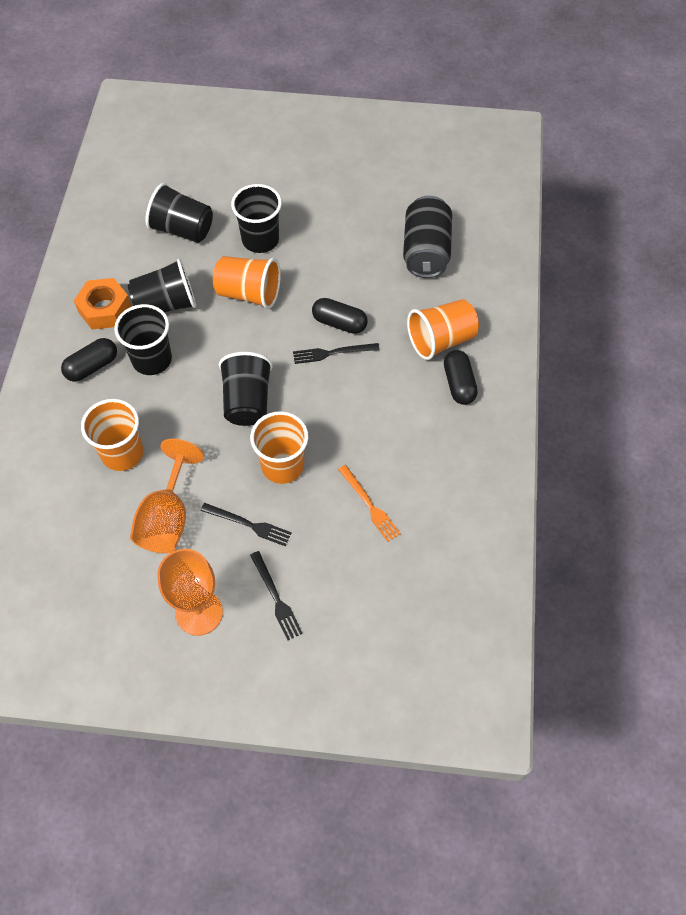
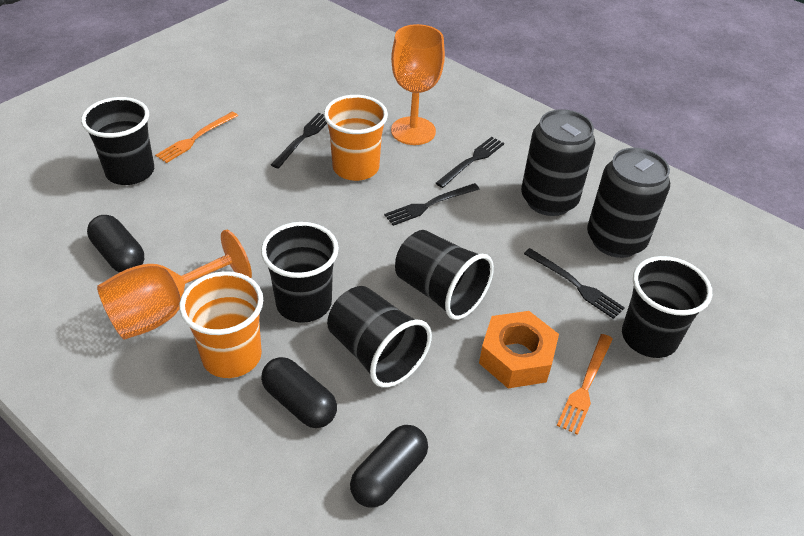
black can: [403,196,452,278] = 1 -> [521,109,595,216] [587,148,670,258] = 2
black fork: [201,503,292,546] [250,551,303,640] [293,343,379,364] = 3 -> [271,113,327,169] [384,183,480,226] [436,137,504,188] [524,248,625,319] = 4
orange cup: [81,399,143,471] [213,256,281,309] [250,411,308,484] [407,299,479,360] = 4 -> [179,271,263,378] [324,95,388,181] = 2
orange fork: [338,465,401,542] = 1 -> [155,112,238,163] [557,334,613,435] = 2

